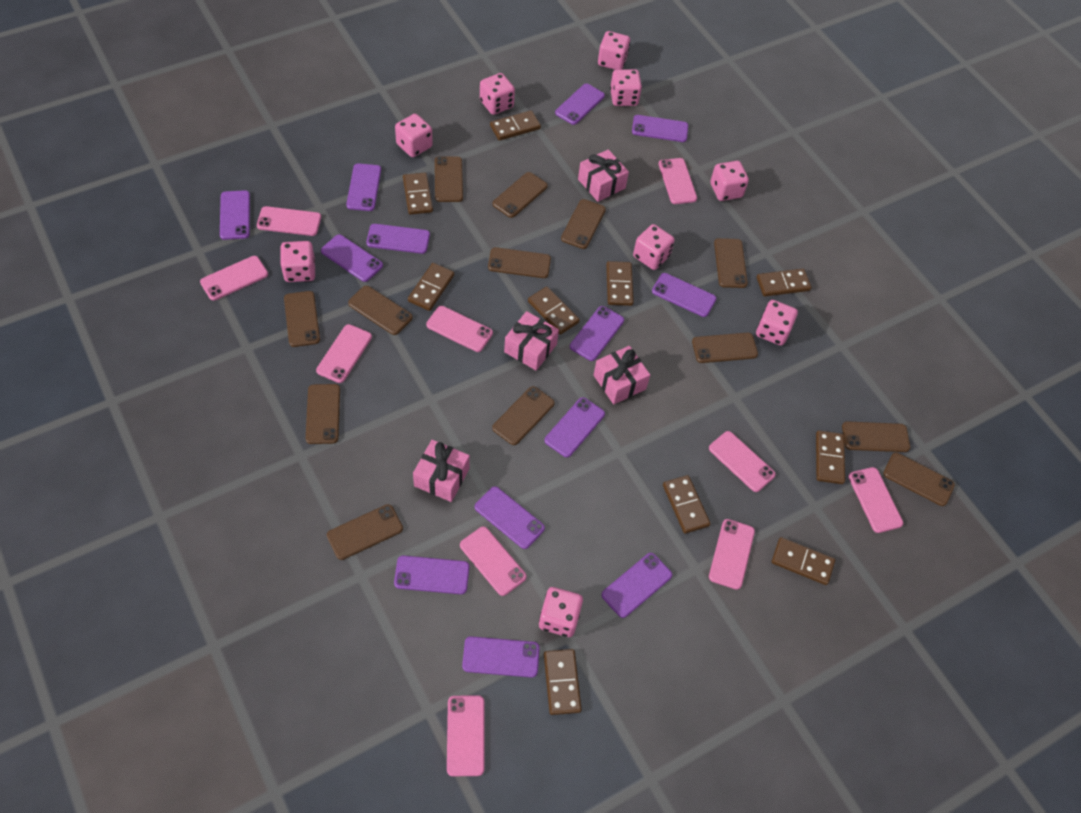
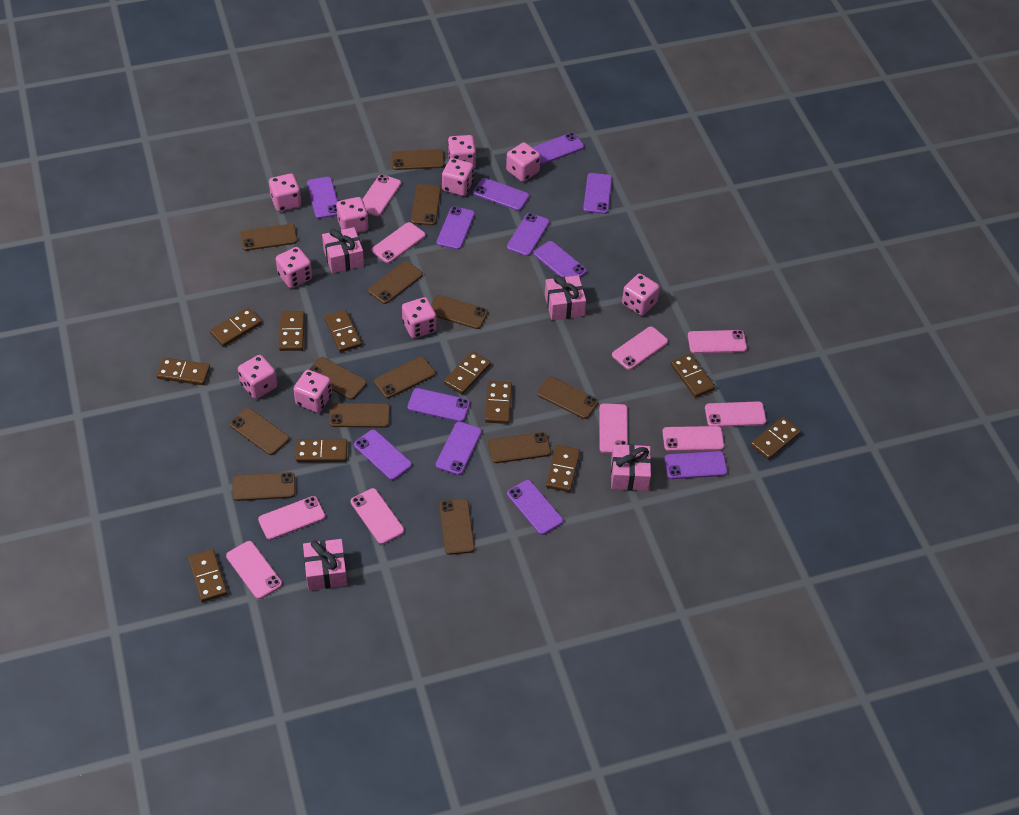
brown domino: [403,173,433,215] [408,263,454,311] [490,110,541,141] [528,287,580,335] [544,649,582,715] [606,261,634,306] [663,475,711,534] [757,269,811,296] [772,537,835,585] [816,430,845,484] = 10 -> [156,357,210,385] [188,549,227,602] [210,308,262,347] [279,311,305,351] [295,439,348,462] [324,310,362,352] [444,351,491,395] [485,381,512,424] [546,445,580,492] [670,354,715,398] [751,417,801,460] = 11
pink dice: [280,241,315,282] [395,114,433,157] [480,73,515,115] [539,587,583,637] [598,31,630,70] [610,69,642,106] [633,224,675,270] [710,161,749,201] [756,300,798,346] = 9 -> [238,355,277,399] [269,173,301,212] [276,247,312,288] [293,370,332,413] [336,197,369,233] [402,297,437,338] [442,158,474,196] [448,135,476,168] [506,142,541,182] [622,274,660,316] = 10
purple phone: [220,190,250,240] [321,234,383,282] [346,163,381,211] [366,224,430,254] [394,555,470,594] [462,636,540,678] [475,486,545,549] [544,397,605,457] [555,84,605,125] [570,306,624,361] [601,553,672,618] [632,115,688,142] [652,273,717,317] = 13 -> [307,177,338,219] [354,429,412,480] [408,388,470,422] [436,422,482,475] [437,206,475,250] [473,178,529,211] [507,213,550,256] [507,480,563,535] [532,133,584,164] [534,241,587,277] [583,173,612,214] [664,451,728,479] = 12

